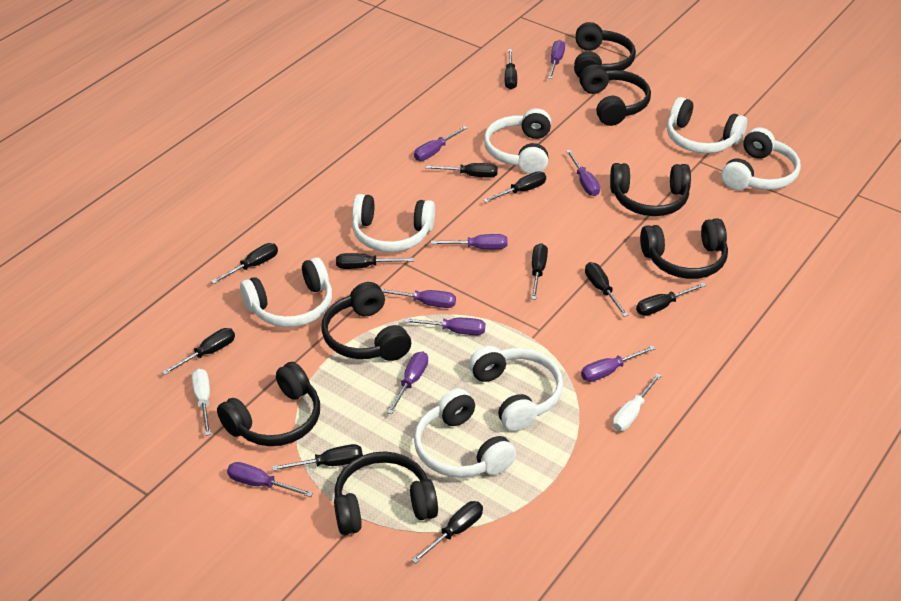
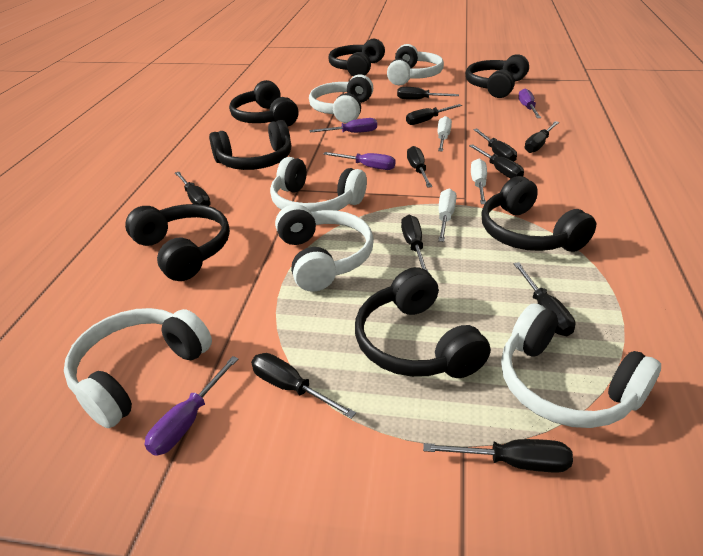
purple screwdriver: [227,462,313,497] [381,289,456,308] [387,351,428,414] [404,318,485,335] [414,126,467,161] [431,234,507,249] [548,40,565,79] [566,150,600,196] [581,345,656,382] = 9 -> [144,356,239,456] [309,118,377,133] [324,152,395,170] [518,89,541,118] = 4
white headphones: [240,257,332,327] [352,194,435,252] [414,388,516,478] [469,346,563,431] [484,108,551,174] [667,97,747,153] [721,127,801,190] = 7 -> [64,308,212,428] [270,157,367,212] [275,204,374,292] [309,74,373,123] [387,44,444,85] [501,303,661,428] = 6
white screwdriver: [192,369,211,436] [612,373,662,431] = 2 -> [438,116,452,151] [438,189,456,242] [471,159,487,204] = 3

